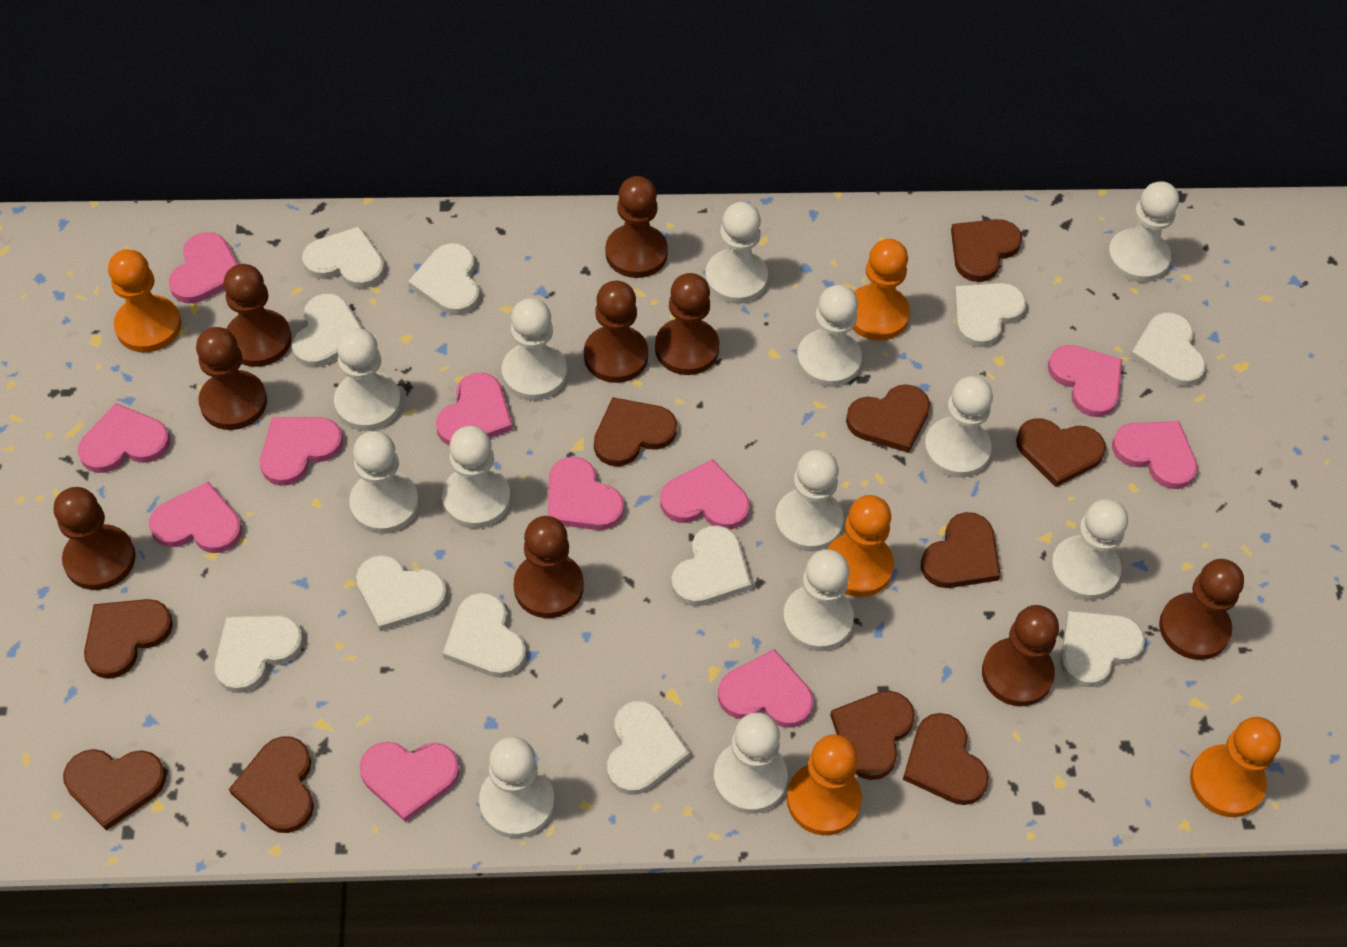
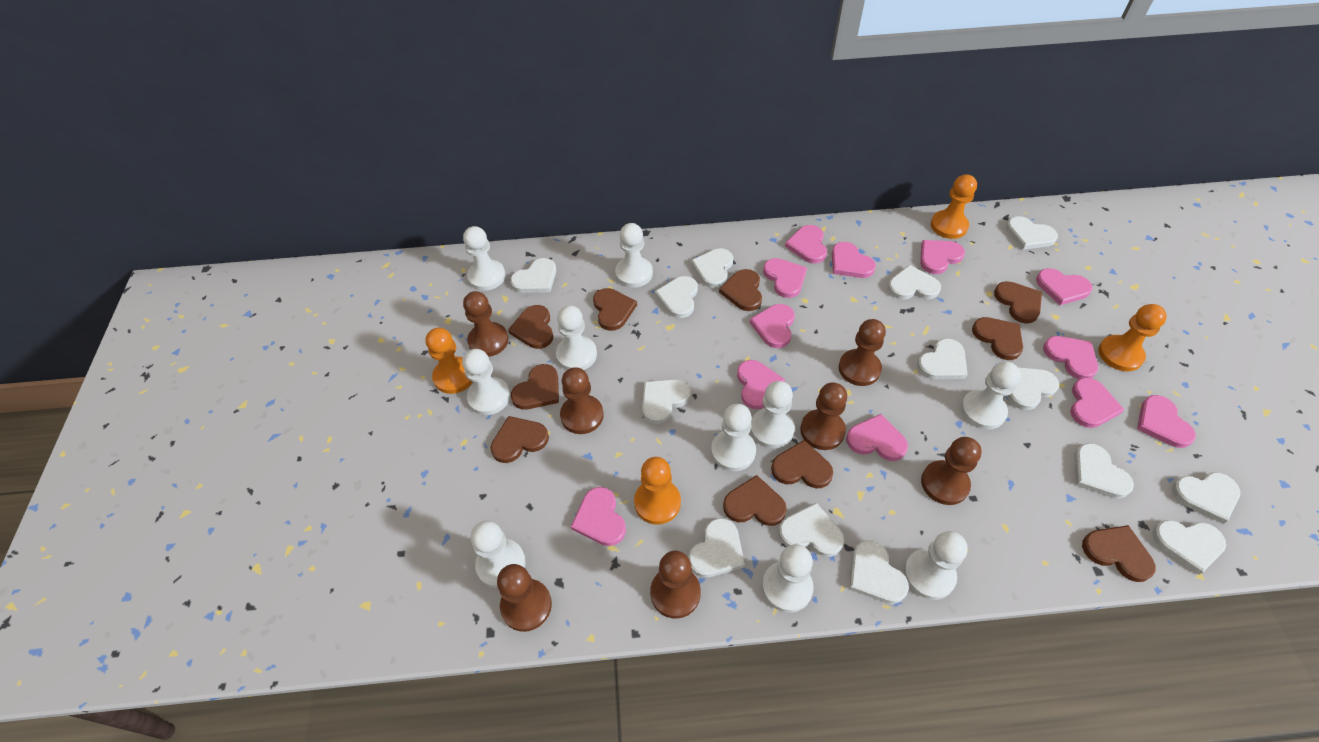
brown pawn: [54,487,136,590] [196,327,267,430] [223,264,292,367] [514,516,584,618] [584,281,648,383] [606,176,668,278] [655,273,720,375] [982,605,1059,706] [1159,559,1244,660] = 9 -> [463,291,509,357] [497,564,552,632] [560,367,604,434] [650,551,701,619] [800,383,847,450] [839,319,886,386] [921,437,982,505] = 7
orange pawn: [108,249,181,352] [787,734,862,835] [828,495,894,597] [853,239,910,341] [1190,717,1281,817] = 5 -> [426,328,473,394] [634,457,681,525] [931,174,977,239] [1098,304,1167,371] = 4
pink heart: [78,403,170,473] [149,481,242,553] [168,232,238,303] [260,417,343,486] [359,741,459,822] [436,372,513,445] [548,457,624,530] [660,459,750,530] [718,649,813,728] [1048,345,1122,417] [1112,421,1197,489] = 11 -> [571,487,626,546] [737,360,785,409] [750,304,795,348] [763,258,807,298] [785,225,827,263] [832,242,876,278] [846,414,908,461] [920,240,965,274] [1036,268,1093,305] [1043,336,1098,379] [1070,377,1124,428] [1137,395,1196,448] = 12
white heart: [214,615,303,693] [292,294,363,367] [302,226,385,289] [356,555,447,631] [408,243,480,315] [443,592,526,678] [607,701,690,795] [671,525,752,606] [954,283,1026,347] [1060,611,1145,687] [1130,312,1206,387] = 11 -> [510,258,556,293] [642,379,691,424] [655,276,698,318] [688,518,745,578] [691,248,733,288] [779,503,844,557] [849,540,909,604] [888,265,941,300] [917,338,967,379] [1006,216,1058,250] [1007,367,1059,410] [1074,443,1134,499] [1152,520,1226,575] [1172,472,1240,524] = 14
white pawn: [334,328,401,431] [349,431,419,534] [442,426,511,528] [479,737,554,838] [502,298,567,401] [705,202,768,304] [713,712,788,814] [775,449,844,551] [783,549,854,651] [797,285,862,387] [924,376,993,478] [1050,499,1128,600] [1107,181,1179,283] = 13 -> [462,349,510,415] [463,226,506,291] [470,521,526,588] [556,305,597,370] [615,223,653,288] [711,404,756,471] [750,381,795,448] [762,544,814,613] [904,531,968,600] [961,362,1021,429] = 10

